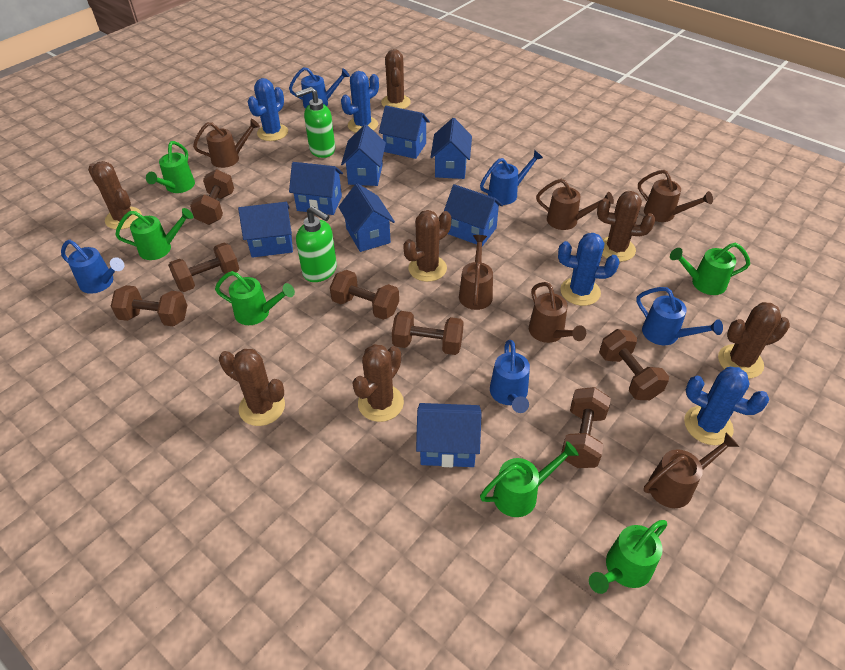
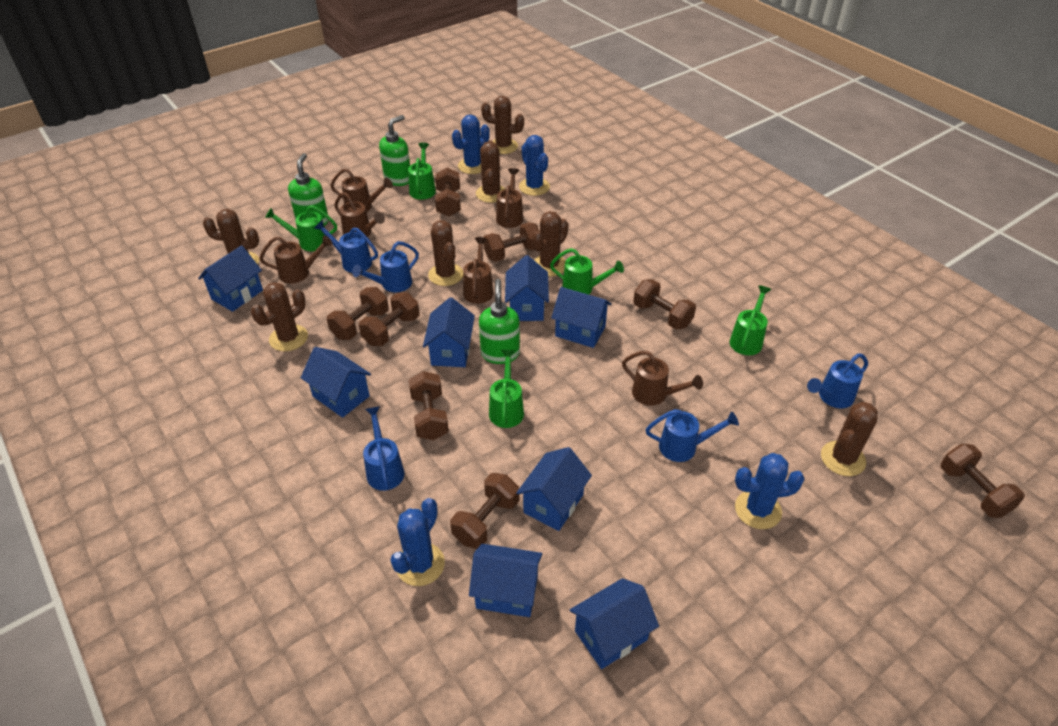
brown dumbbell: [111,285,187,327] [168,243,239,292] [190,169,234,225] [330,270,399,320] [392,311,464,355] [561,387,611,468] [599,329,669,400] = 7 -> [327,287,389,340] [359,292,419,346] [409,371,449,440] [435,168,461,216] [450,473,519,549] [484,222,540,262] [633,279,696,330] [941,444,1024,518] = 8
green soap dispenser: [295,87,335,158] [296,206,337,282] = 2 -> [288,153,329,226] [379,115,410,186] [479,279,520,364] = 3
green watering can: [115,208,193,260] [146,141,195,193] [215,271,295,325] [480,441,579,517] [589,520,667,594] [670,243,750,295] = 6 -> [265,205,337,251] [408,143,436,200] [489,350,524,428] [550,248,624,295] [730,285,771,355] = 5

